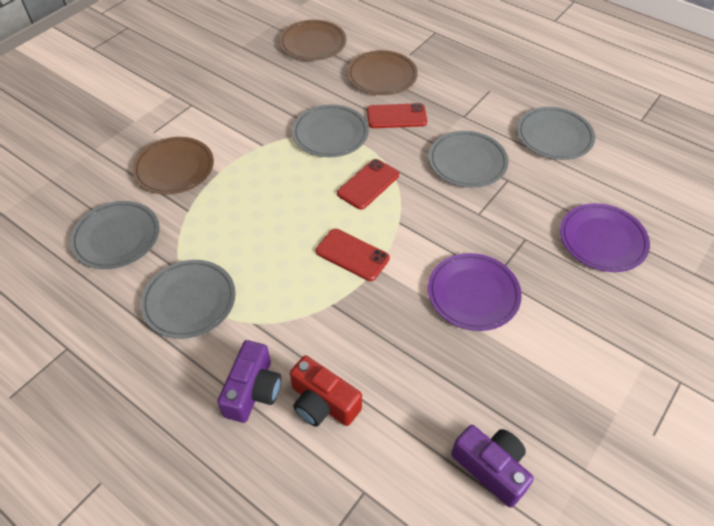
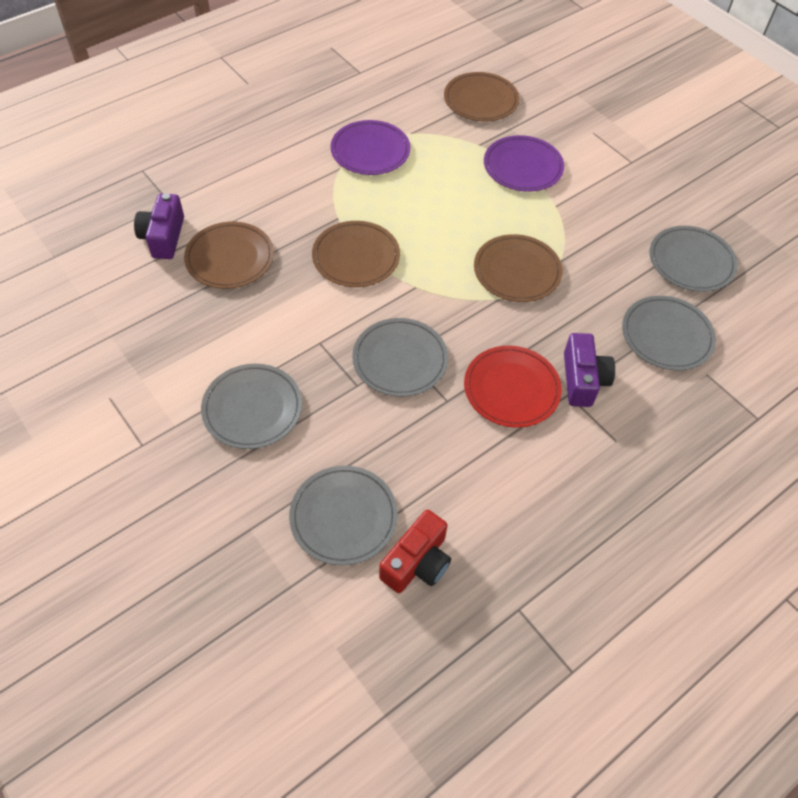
brown plate: [132,137,214,195] [279,20,346,61] [347,50,418,95] = 3 -> [184,222,274,289] [312,221,400,287] [444,72,519,121] [474,234,562,302] = 4
red phone: [316,229,390,281] [337,159,399,210] [367,103,427,128] = 3 -> none = 0
red plate: none = 0 -> [464,346,562,428] = 1

